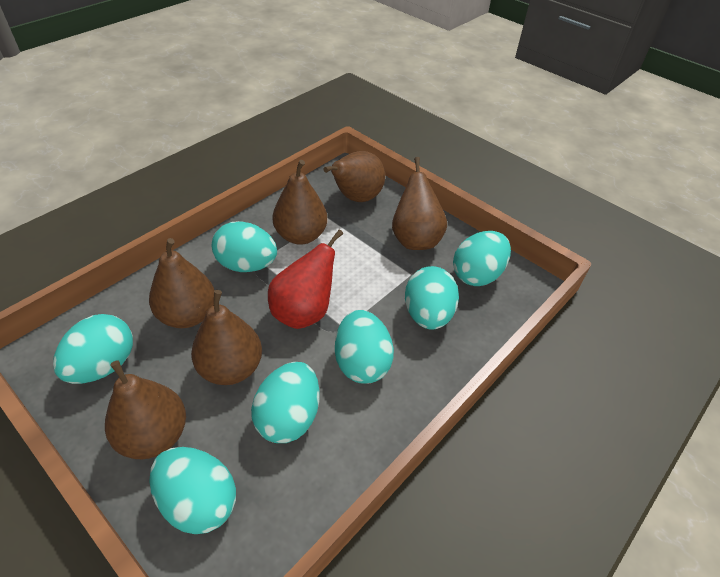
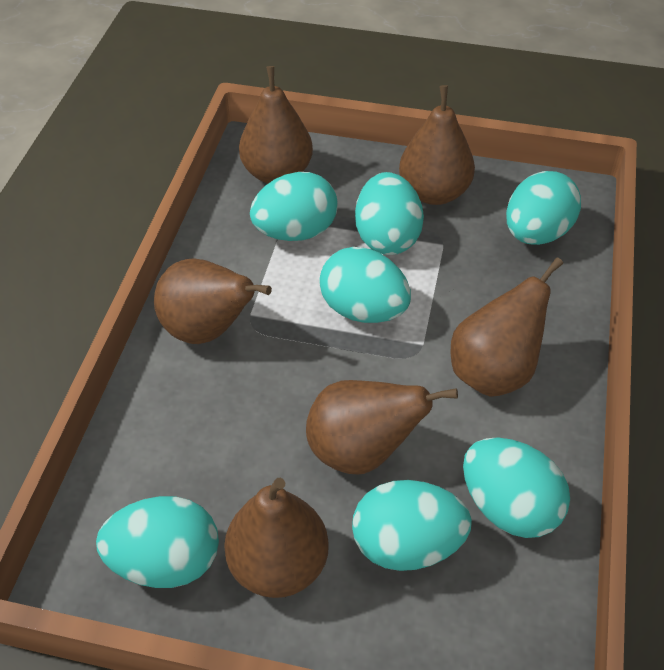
red pear: [268,230,343,329] = 1 -> none = 0

